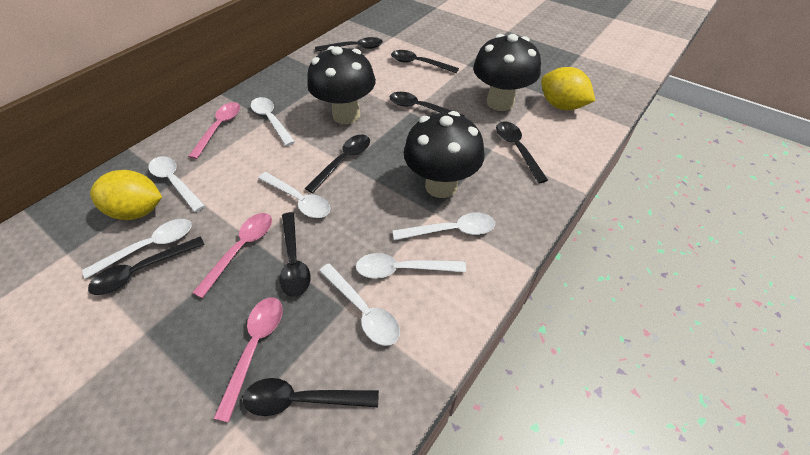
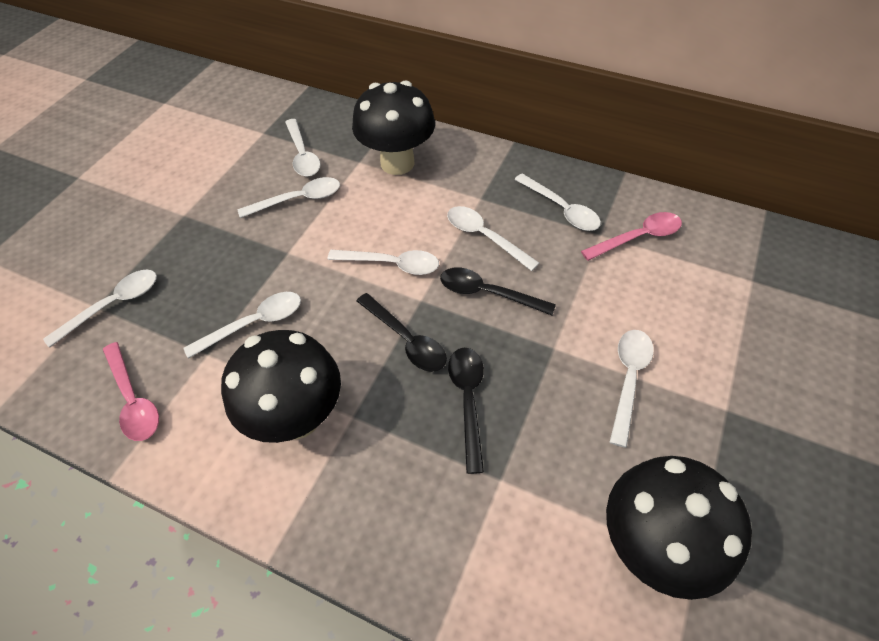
black spoon: [88,236,205,295] [243,378,379,416] [279,212,311,297] [305,135,370,193] [315,37,383,52] [390,92,465,117] [391,50,459,73] [496,121,548,183] = 8 -> [357,293,447,372] [440,268,556,315] [448,348,484,474] = 3
pink spoon: [188,102,240,159] [192,213,272,298] [213,298,283,422] = 3 -> [103,342,159,441] [581,212,682,261] = 2
white spoon: [82,219,192,279] [148,156,205,212] [251,97,295,146] [258,172,330,218] [319,263,400,346] [356,253,466,279] [393,213,495,240] = 7 -> [43,270,157,348] [183,292,301,359] [238,177,340,218] [285,119,320,177] [327,250,439,275] [447,206,539,271] [514,173,601,231] [609,330,654,448] = 8
yellow lemon: [90,170,162,220] [541,67,595,110] = 2 -> none = 0

